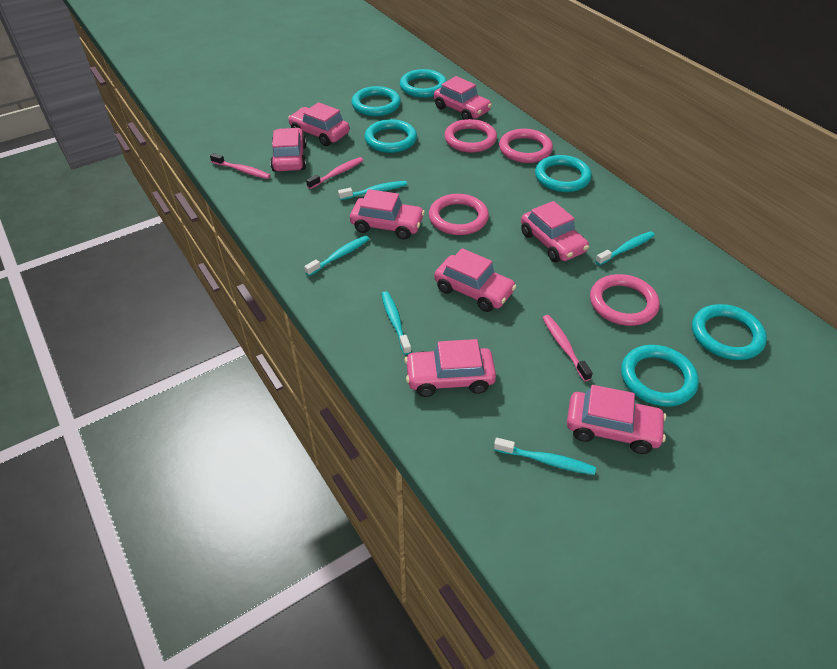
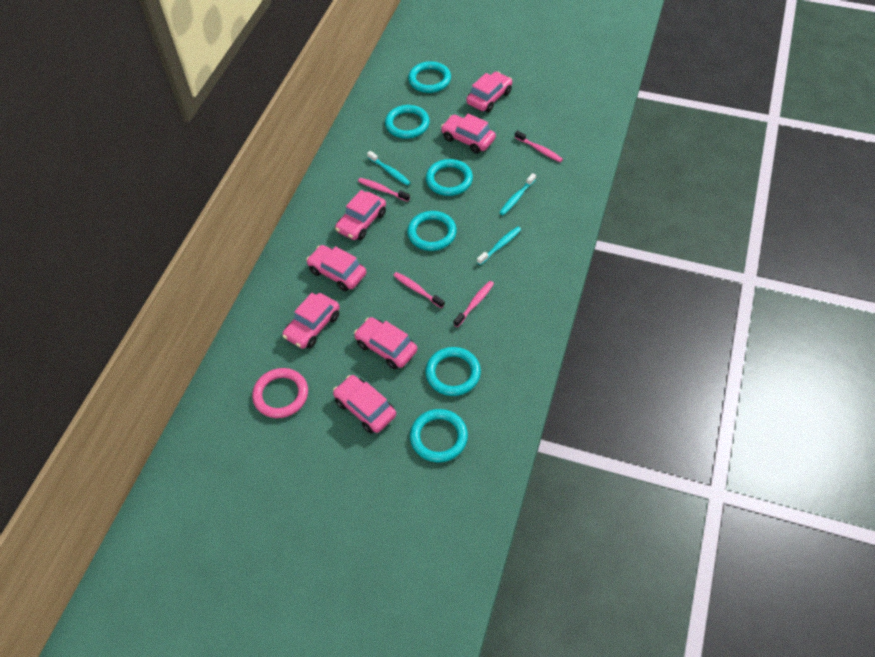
pink car: [270,128,307,172] [288,102,350,146] [350,189,425,239] [404,339,496,397] [434,76,492,120] [434,248,517,312] [521,201,589,262] [567,385,666,454] = 8 -> [282,293,340,349] [306,245,366,291] [333,375,396,433] [335,190,386,240] [354,317,417,369] [441,114,496,154] [466,72,512,112] = 7
pink ring: [429,194,489,235] [444,119,497,153] [499,129,553,163] [590,274,659,326] = 4 -> [252,368,308,418] = 1
pink toothbrush: [210,153,271,179] [306,157,363,189] [542,315,593,382] = 3 -> [358,178,410,202] [393,272,445,308] [453,281,494,327] [515,130,563,162] = 4
turquoise toothbrush: [304,235,369,276] [338,181,407,200] [381,291,411,355] [494,438,596,475] [595,231,655,265] = 5 -> [367,151,411,186] [477,227,521,265] [499,173,536,215] = 3

